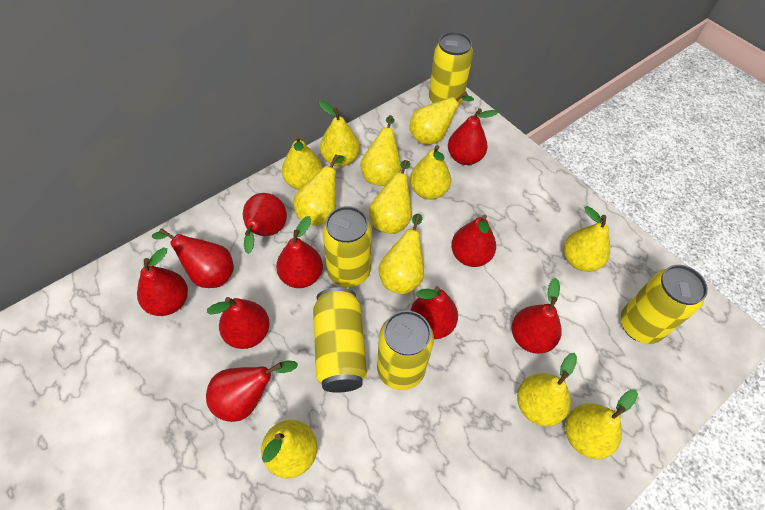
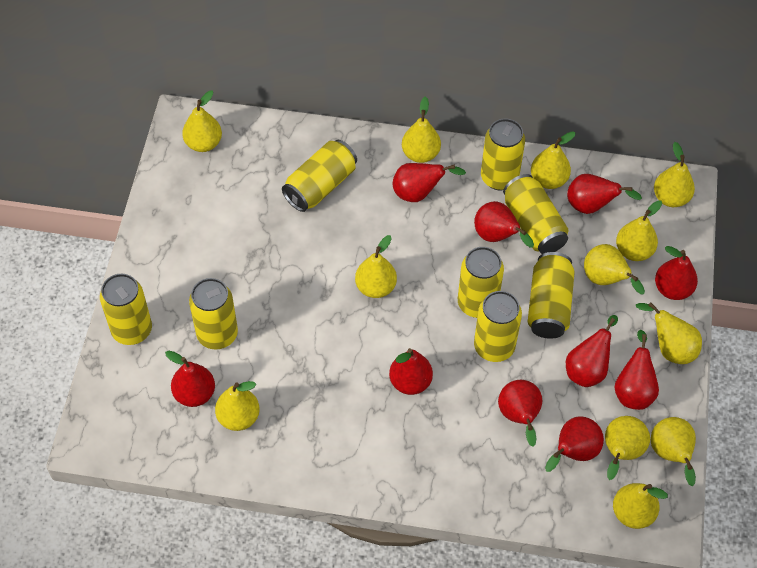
yellow can: [313,287,367,393] [322,206,372,287] [377,310,434,390] [429,32,473,105] [621,265,708,344] = 5 -> [100,274,152,345] [189,278,238,350] [282,140,357,212] [458,247,504,318] [474,291,522,362] [481,119,525,190] [503,174,569,254] [528,252,575,339] = 8

